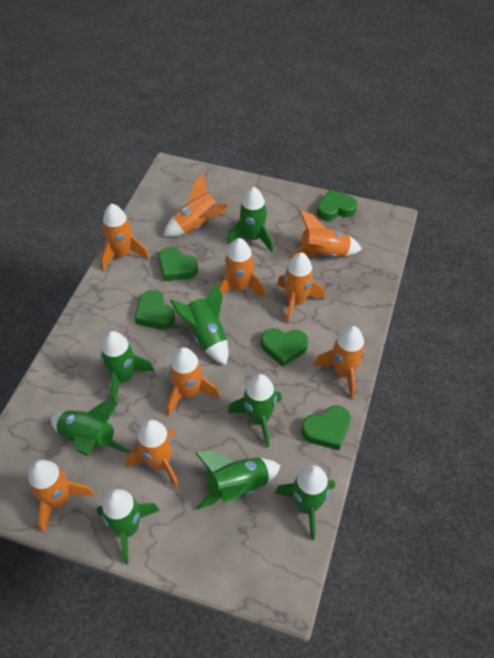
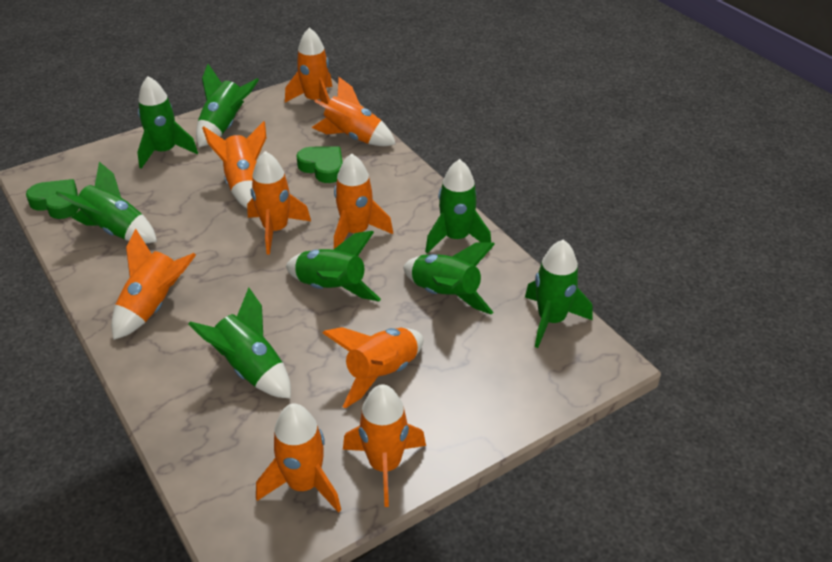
green heart: [135,290,175,330] [159,247,198,281] [261,328,308,367] [302,405,351,450] [317,190,357,221] = 5 -> [26,179,79,219] [296,147,343,183] = 2

